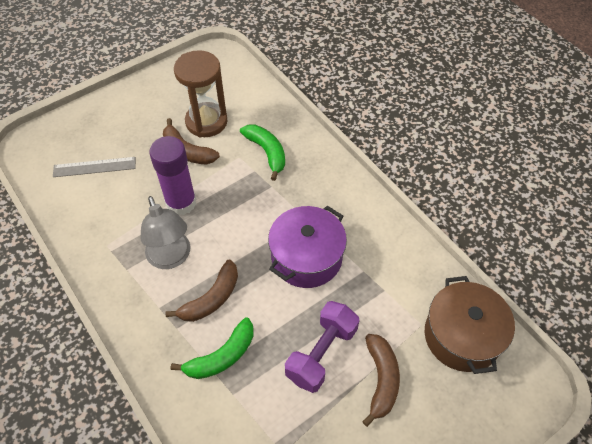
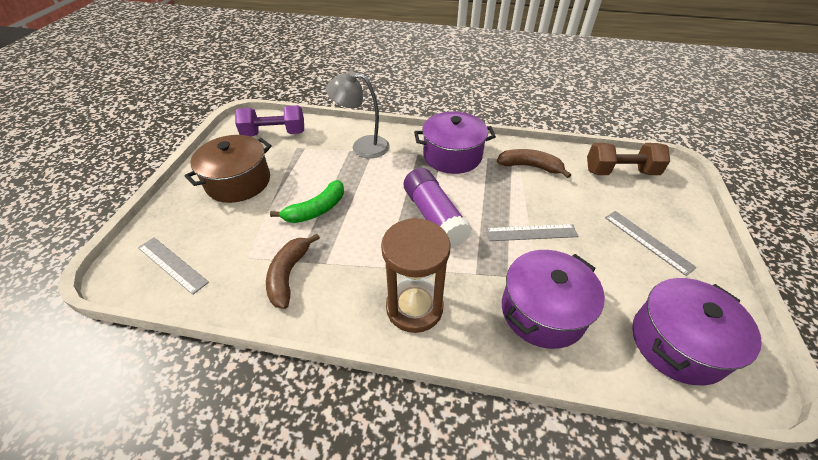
brown banana: [163,118,220,165] [165,259,238,322] [362,334,400,427] = 3 -> [266,234,320,309] [497,149,571,178] = 2
brown dumbbell: none = 0 -> [587,143,670,175] = 1
green banana: [171,317,253,379] [240,124,285,181] = 2 -> [270,180,344,223] = 1
grey ruler: [53,157,136,177] = 1 -> [138,237,209,295] [486,224,579,241] [605,211,697,276] = 3
purple pot: [268,206,347,288] = 1 -> [414,112,496,174] [502,250,605,349] [632,278,762,386] = 3

